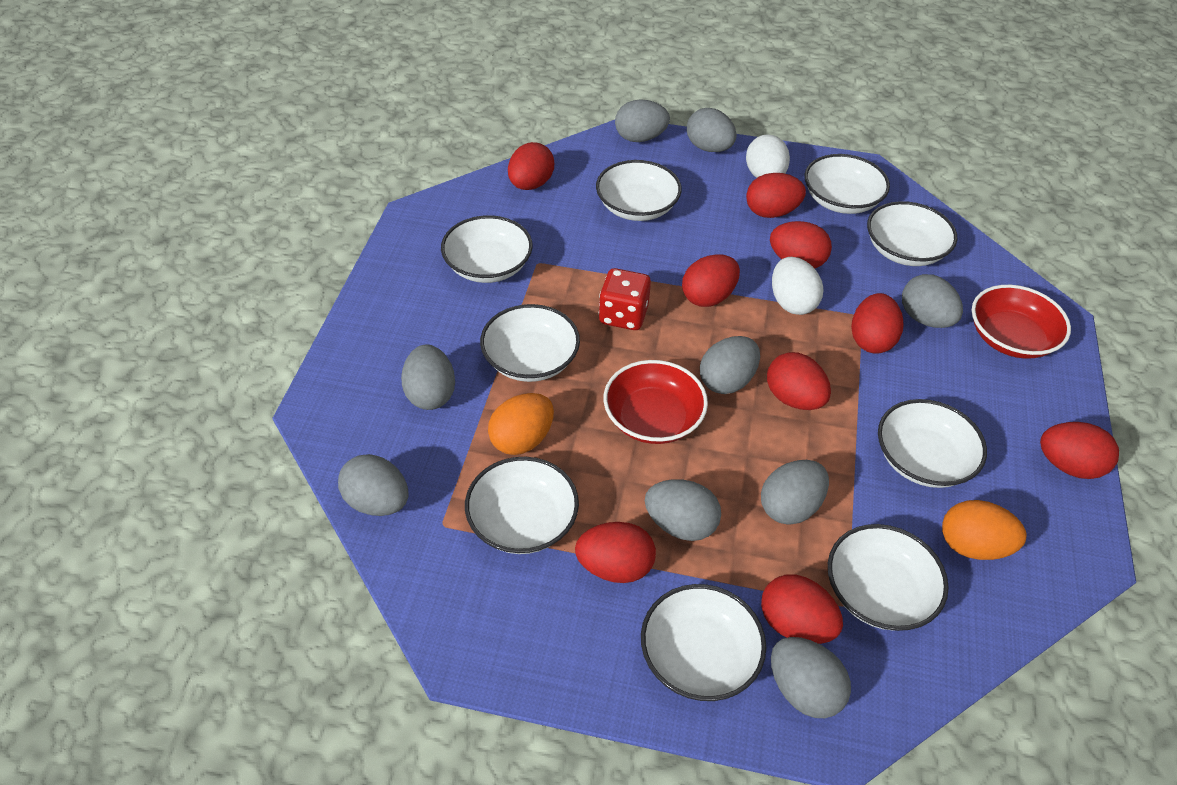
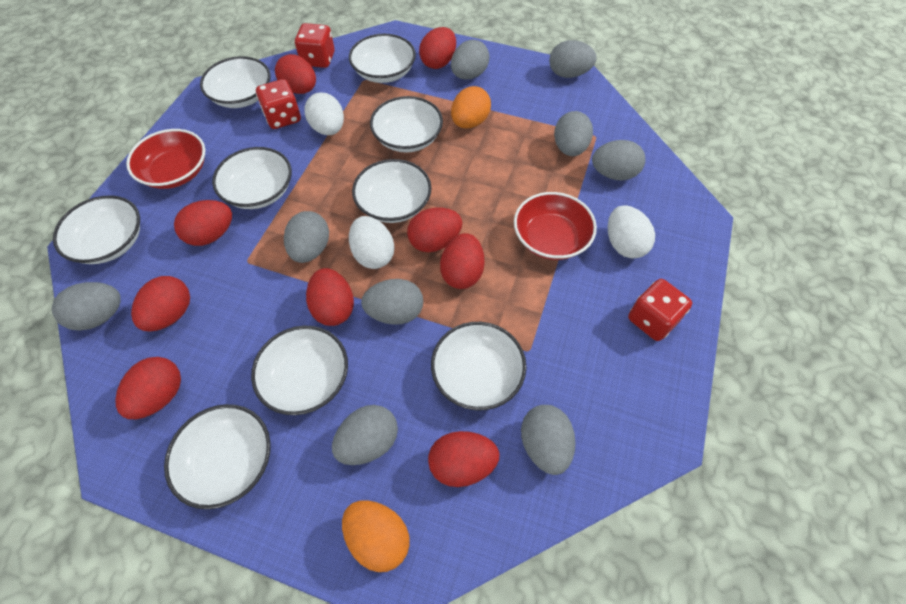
red dice: [599,268,651,330] = 1 -> [256,79,301,129] [295,23,335,68] [628,279,692,341] = 3
white egg: [746,134,790,178] [772,257,823,315] = 2 -> [304,92,344,135] [349,216,394,269] [608,205,655,259] = 3

